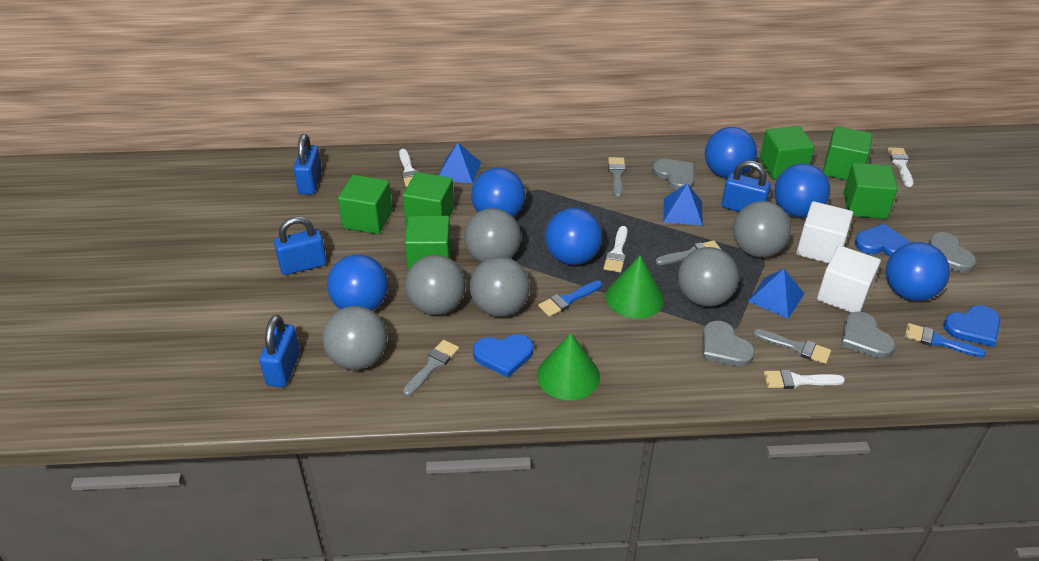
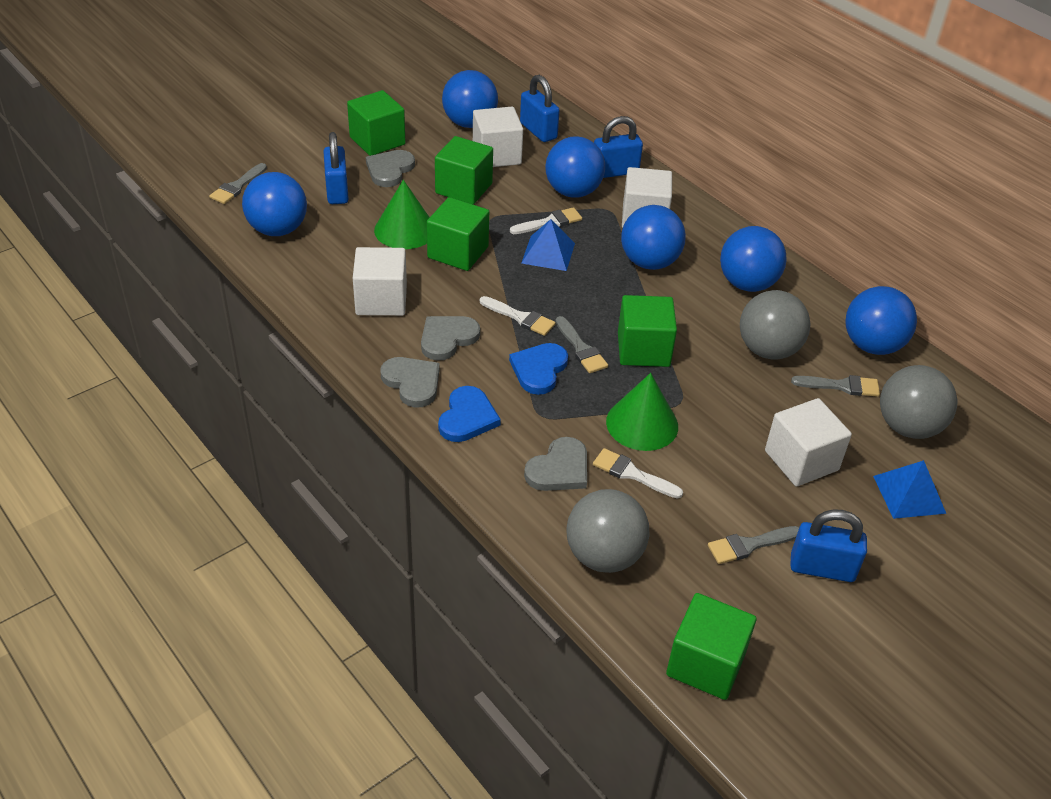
blue brush: [538,280,602,317] [905,323,986,357] = 2 -> none = 0
blue heart: [473,334,533,377] [854,224,910,257] [943,305,1001,347] = 3 -> [438,386,501,442] [509,343,568,395] = 2
blue pyramid: [438,143,481,184] [663,183,703,226] [748,269,805,318] = 3 -> [522,219,575,271] [873,460,946,519] = 2
green cube: [338,175,392,234] [403,172,454,225] [405,216,451,271] [760,126,814,180] [823,126,873,180] [843,163,898,219] = 6 -> [347,90,406,156] [427,197,489,271] [435,136,493,205] [618,295,677,367] [666,593,757,700] = 5
grey ball: [322,306,387,370] [405,255,466,315] [464,208,521,263] [470,257,530,317] [678,247,739,307] [733,201,791,257] = 6 -> [566,489,650,573] [740,290,811,360] [880,365,958,439] = 3
white brush: [399,149,419,187] [603,226,628,273] [764,370,845,389] [888,147,914,187] = 4 -> [480,296,556,336] [510,207,582,234] [593,448,683,499] = 3
white cube: [796,201,853,264] [817,245,881,313] = 2 -> [353,247,407,316] [473,107,523,167] [622,167,672,228] [765,398,852,487] = 4

